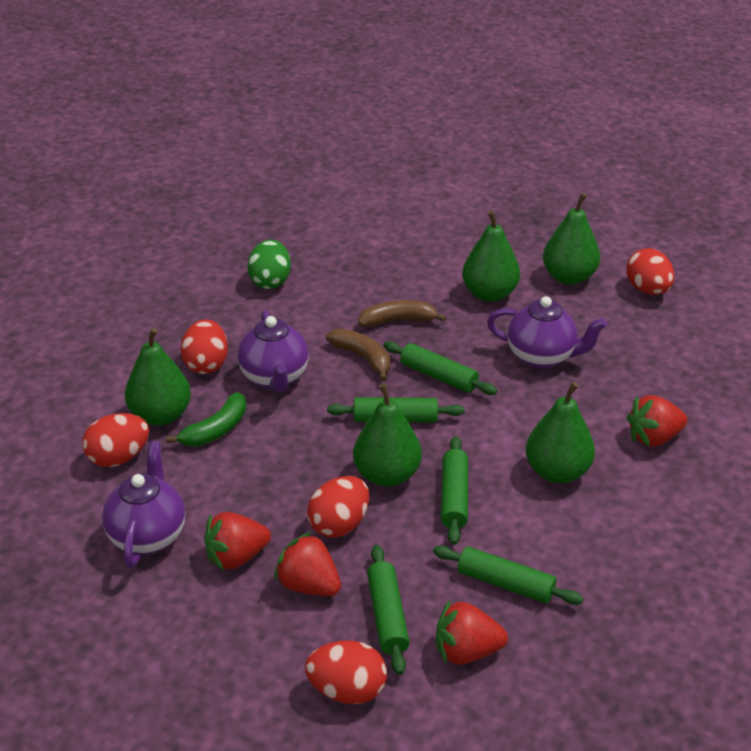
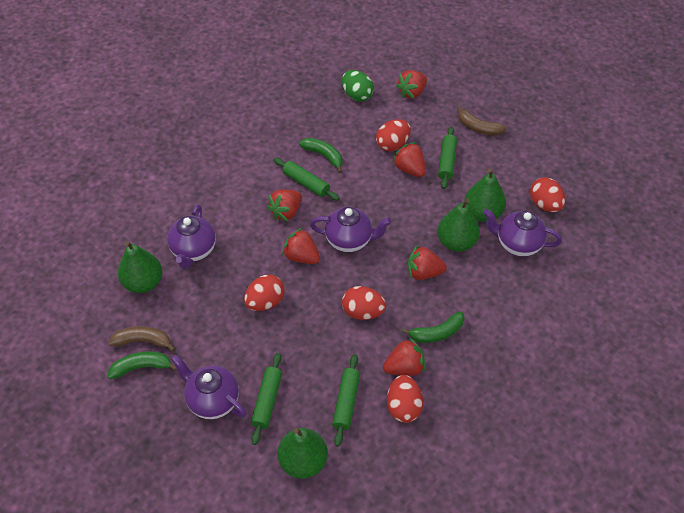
green banana: [166,392,246,447] = 1 -> [108,351,177,379] [299,138,343,173] [401,311,465,343] = 3
green pear: [125,327,191,426] [353,384,422,487] [462,210,520,302] [526,382,595,483] [543,193,600,285] = 5 -> [118,241,162,293] [277,428,328,479] [437,199,480,252] [464,168,506,222] = 4
green rolling pin: [327,397,465,422] [367,545,409,675] [384,341,497,395] [433,546,583,605] [441,436,468,545] = 5 -> [251,353,282,445] [274,158,339,200] [332,354,360,446] [438,127,457,189] = 4
purple teapot: [102,441,185,568] [238,310,309,392] [487,296,607,369] = 3 -> [167,204,216,269] [171,355,246,419] [310,207,391,252] [483,209,562,257] = 4
red strawberry: [204,512,271,571] [274,531,341,596] [436,600,508,665] [627,395,687,447] = 4 -> [267,189,302,221] [282,228,320,264] [383,338,425,376] [392,142,426,177] [396,70,427,99] [407,246,447,280] = 6

